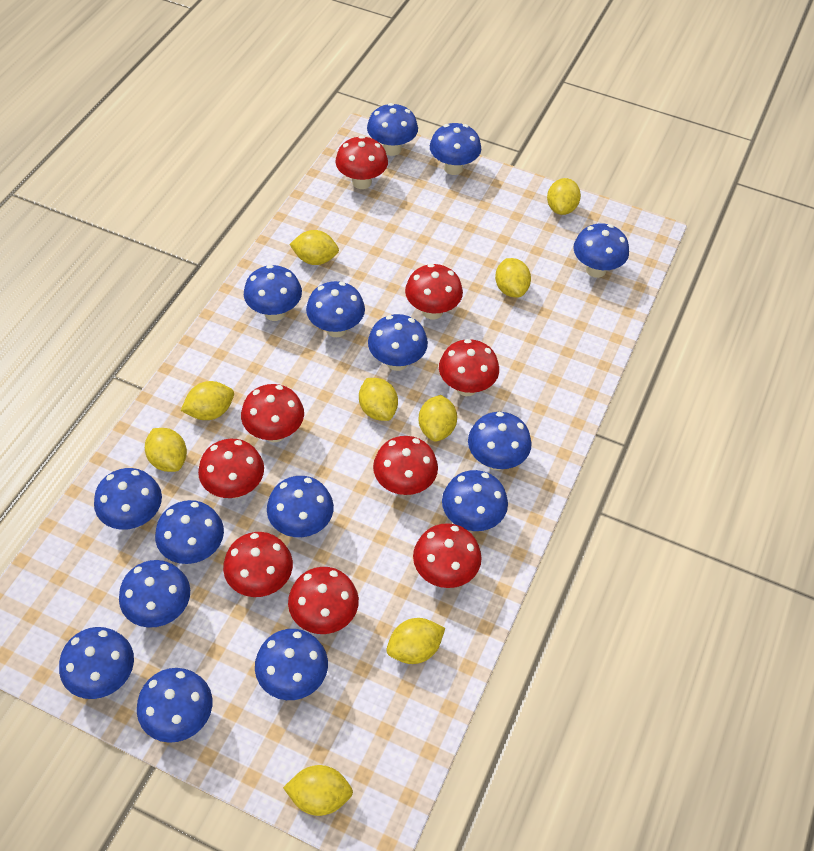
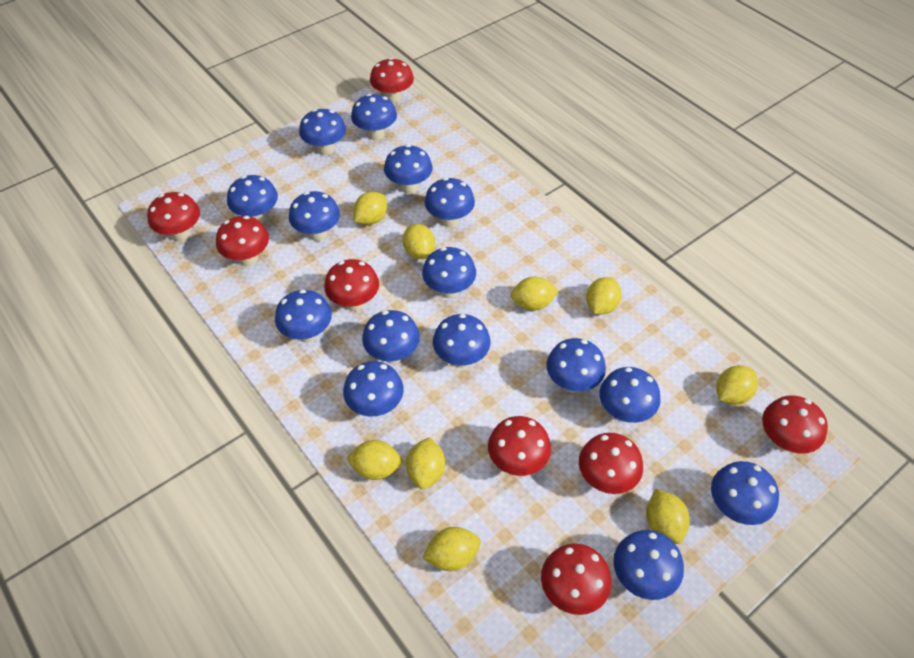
red mushroom: [198,439,264,498] [223,532,293,597] [241,384,304,442] [288,567,359,634] [336,136,388,189] [373,436,438,495] [405,264,463,320] [413,523,482,588] [439,339,499,396] = 9 -> [147,192,200,242] [216,216,269,266] [324,259,379,311] [370,58,414,104] [488,416,551,476] [541,544,612,615] [579,433,643,494] [762,395,828,454] = 8

